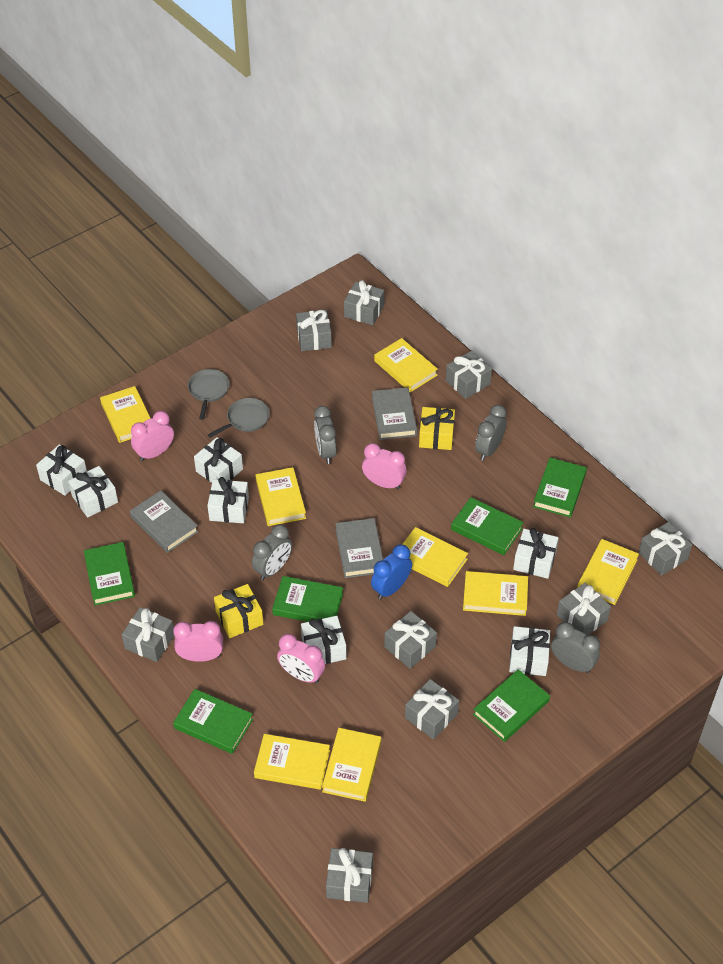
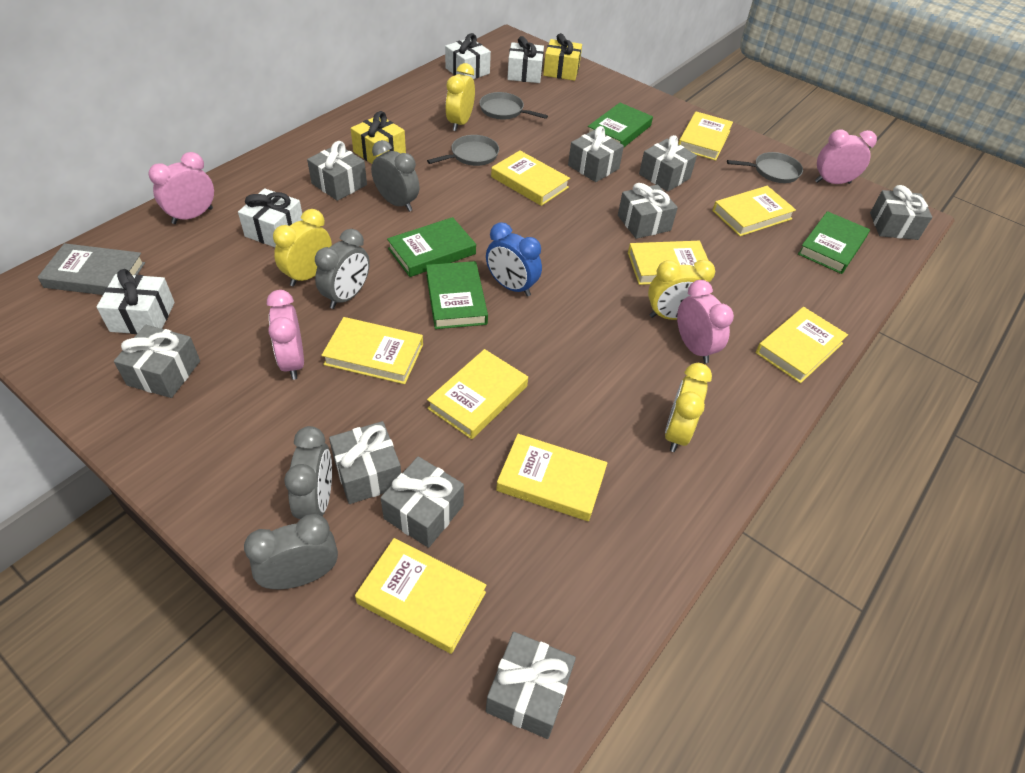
green book: [84,542,135,605] [173,689,253,754] [272,576,343,622] [451,497,524,555] [473,669,550,742] [533,458,587,517] = 6 -> [387,217,476,277] [426,261,488,329] [588,103,653,147] [798,211,870,274] = 4
grey book: [130,490,199,553] [335,518,383,578] [372,387,417,440] = 3 -> [38,243,145,295] = 1
grey pan: [188,369,229,420] [208,398,270,438] = 2 -> [427,135,499,166] [479,92,548,119] [727,152,803,183] = 3
white gift: [36,444,87,496] [68,466,118,518] [194,437,243,483] [207,477,249,523] [301,616,346,664] [509,626,550,676] [513,528,559,579] = 7 -> [96,269,175,334] [238,188,302,247] [445,33,491,79] [507,36,544,83] = 4
yellow book: [100,386,151,443] [254,734,330,790] [255,467,306,526] [322,728,381,802] [374,338,438,392] [402,527,468,587] [463,571,528,616] [577,539,639,605] = 8 -> [321,317,423,384] [355,538,487,654] [427,349,528,439] [491,151,570,206] [496,434,607,521] [628,241,710,285] [678,111,733,161] [712,186,796,236] [756,307,848,383] = 9
yellow clock: none = 0 -> [273,209,332,286] [446,63,475,131] [648,260,715,320] [665,363,712,452] = 4

